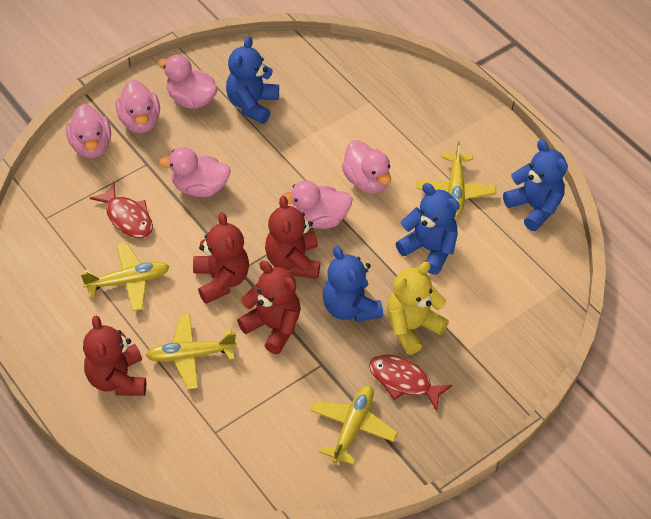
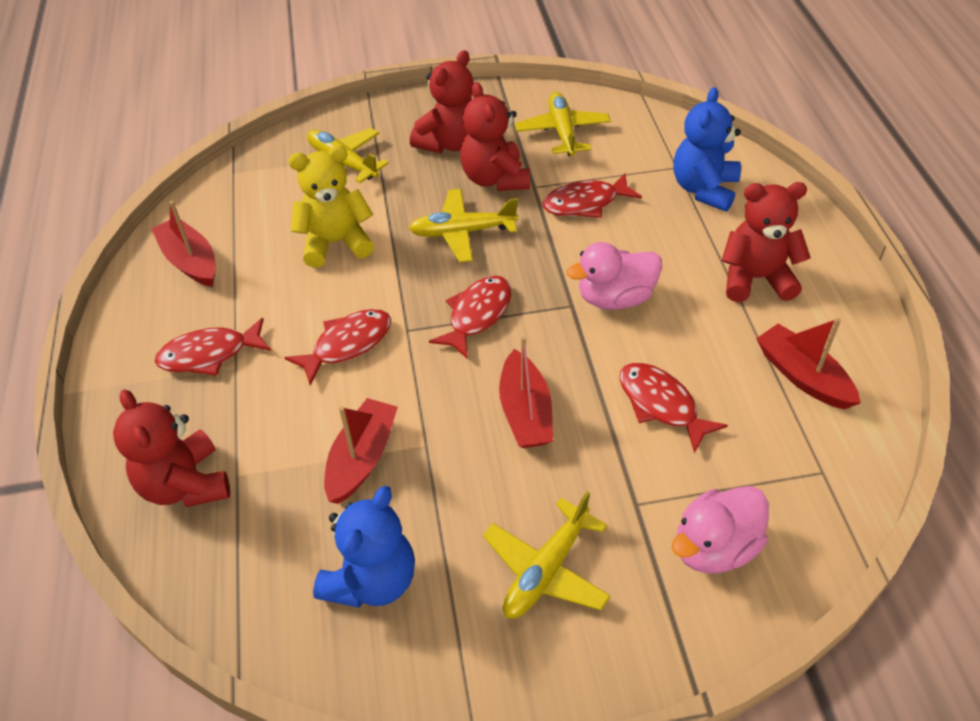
blue teddy bear: [226,36,279,124] [323,246,383,322] [395,183,460,275] [503,140,568,231] = 4 -> [313,486,415,608] [673,87,741,212] = 2
pink duck: [66,104,111,158] [116,80,160,133] [158,55,218,109] [159,147,231,197] [281,180,353,229] [342,140,391,193] = 6 -> [567,242,662,310] [672,486,769,574] = 2
red boat: none = 0 -> [151,201,216,287] [324,398,398,504] [499,336,553,448] [756,318,861,409] = 4
red fish: [90,182,153,238] [369,355,452,411] = 2 -> [155,318,271,376] [284,309,391,385] [429,275,511,359] [542,173,642,218] [620,363,728,454] = 5

